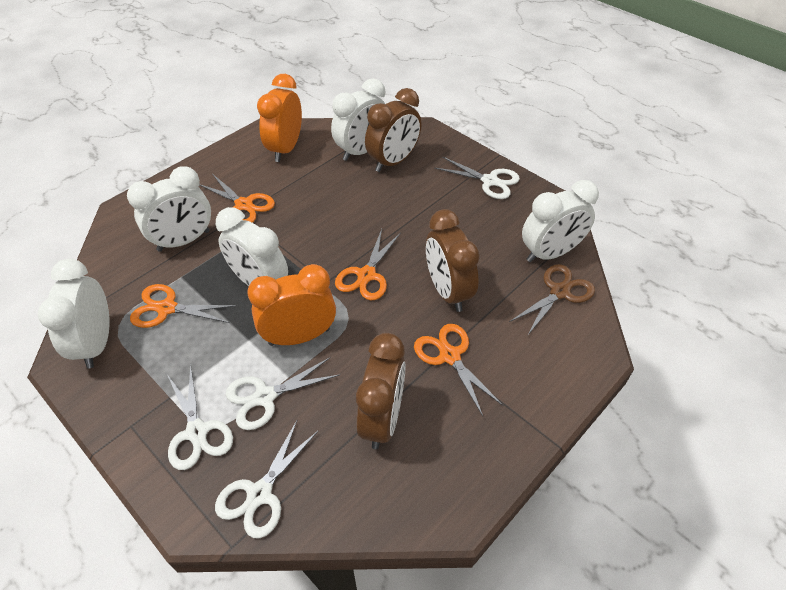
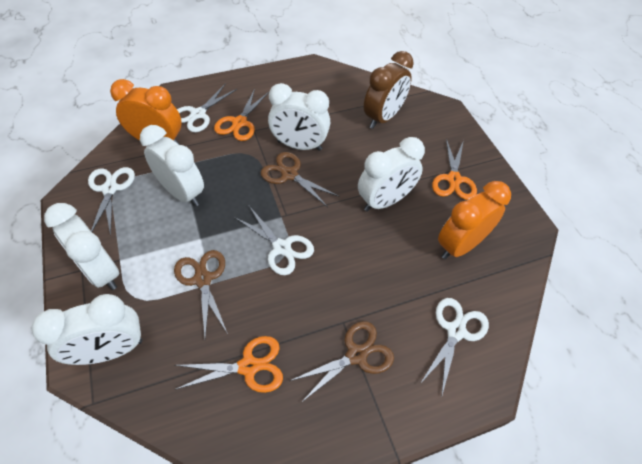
brown clock: [356,333,406,449] [365,88,422,172] [426,209,480,312] = 3 -> [364,51,414,129] = 1
brown scissors: [509,264,595,336] = 1 -> [174,250,228,337] [260,152,340,207] [290,321,394,403] = 3
orange scissors: [130,284,237,328] [199,174,275,223] [335,229,401,301] [414,324,504,416] = 4 -> [174,336,283,393] [214,89,269,141] [432,139,477,200] = 3

